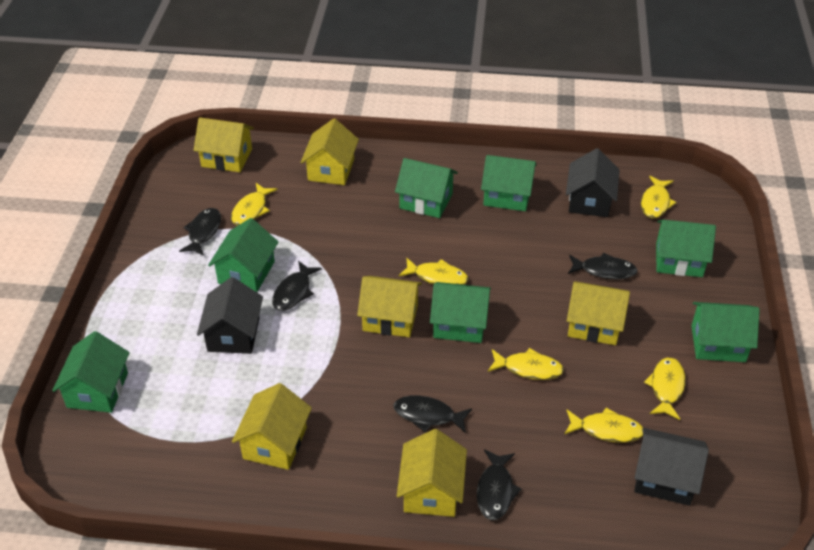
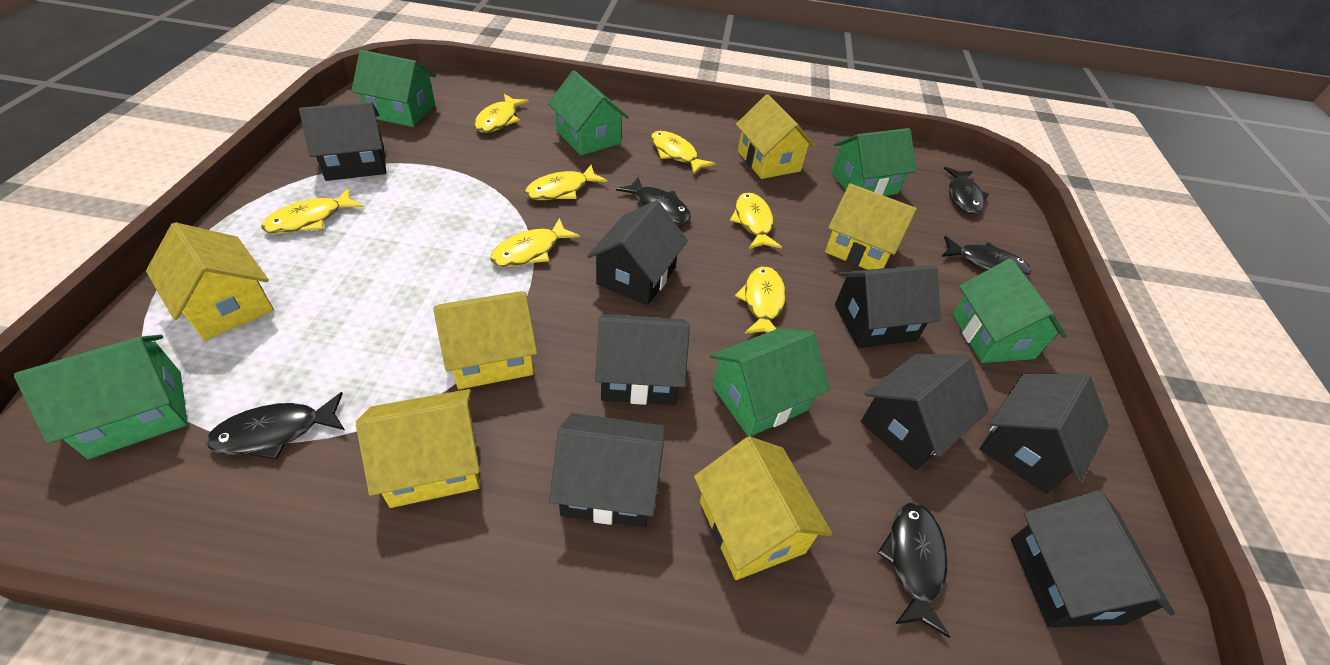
black house: [197,277,263,354] [566,148,620,217] [634,428,709,506] = 3 -> [299,102,386,181] [549,413,665,527] [587,200,688,306] [595,314,690,405] [835,265,941,348] [861,354,989,470] [980,373,1109,494] [1011,490,1175,627] = 8
green house: [52,331,130,413] [208,218,278,292] [395,158,458,218] [430,282,491,343] [481,155,537,211] [656,220,716,277] [691,302,760,362] = 7 -> [14,334,188,459] [351,50,436,127] [548,71,629,156] [710,328,830,437] [831,128,916,196] [952,258,1067,363] = 6
yellow fish: [231,183,277,226] [399,258,469,285] [488,348,564,380] [564,408,643,443] [641,176,677,219] [644,357,686,420] = 6 -> [262,188,364,234] [474,94,529,133] [490,218,580,267] [525,165,607,200] [651,131,715,174] [730,192,782,249] [735,266,786,334] = 7

